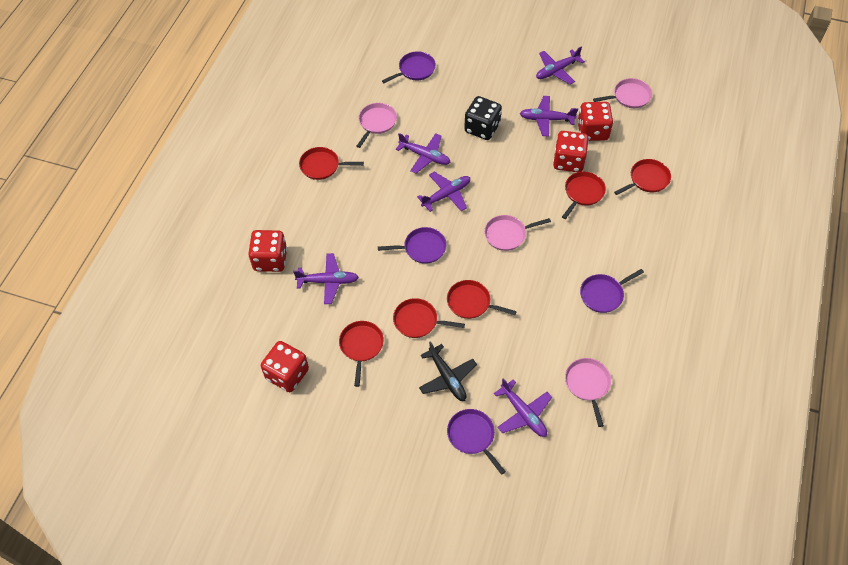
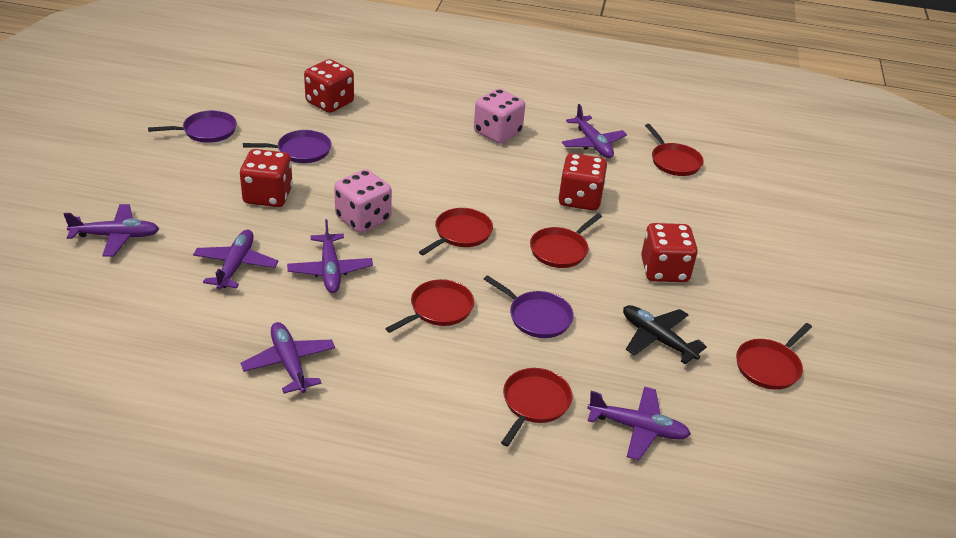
black dice: [464,96,502,140] = 1 -> none = 0
pink dice: none = 0 -> [334,169,392,233] [474,89,525,144] = 2
pink pan: [357,103,397,148] [484,215,551,251] [565,358,611,427] [593,78,652,108] = 4 -> none = 0
purple pan: [378,227,447,264] [382,51,436,83] [447,409,506,475] [580,269,644,313] = 4 -> [148,110,237,143] [243,130,331,163] [484,275,574,338] = 3

